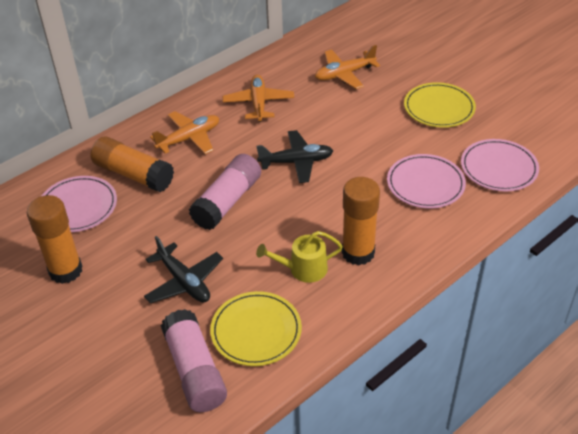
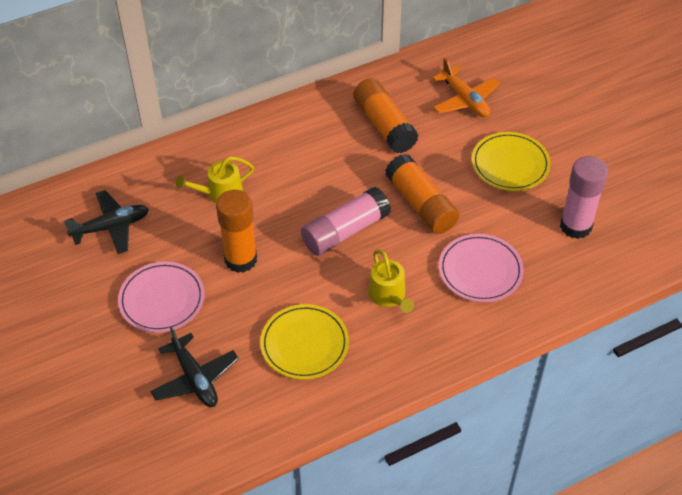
orange plane: [150,111,219,154] [223,75,294,122] [315,45,380,89] = 3 -> [433,58,500,117] = 1
pink plate: [42,176,117,232] [387,154,466,208] [461,139,539,191] = 3 -> [118,262,205,333] [439,234,524,302] = 2
yellow watering can: [256,231,343,283] = 1 -> [176,156,254,203] [368,250,414,313] = 2

